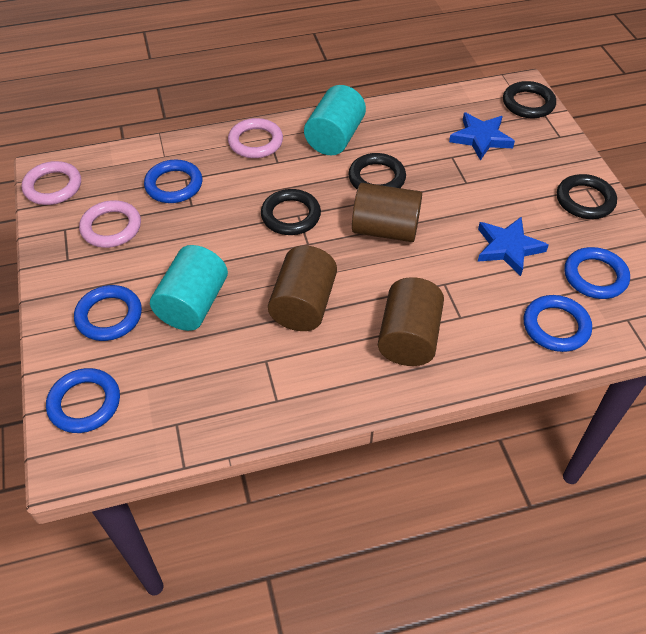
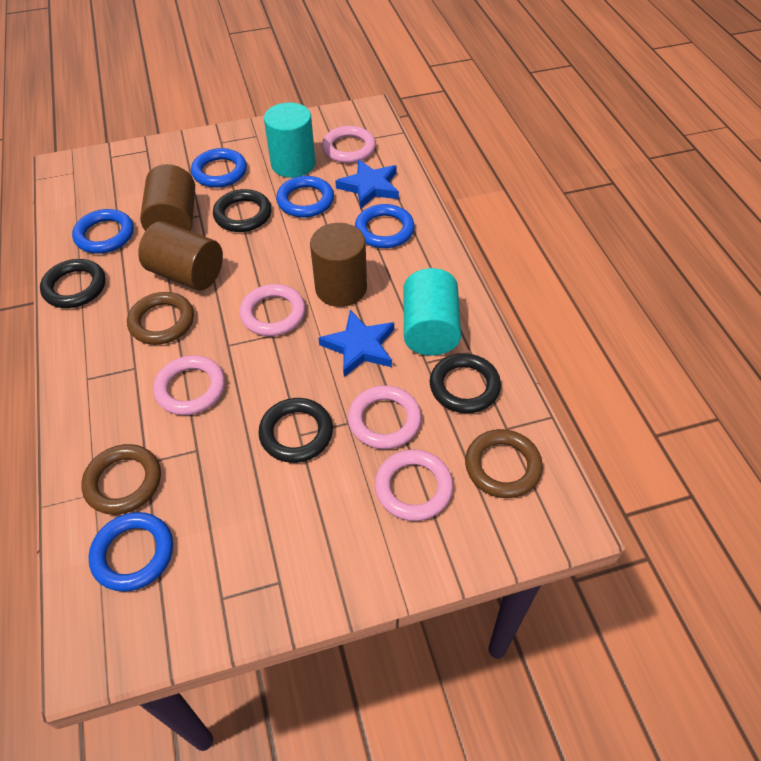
brown ring: none = 0 -> [81,444,161,515] [127,292,194,345] [465,429,543,498] = 3
pink ring: [22,161,81,205] [79,200,141,248] [228,118,283,158] = 3 -> [153,355,225,415] [239,284,305,336] [322,126,376,163] [348,385,421,449] [375,449,453,521] = 5

